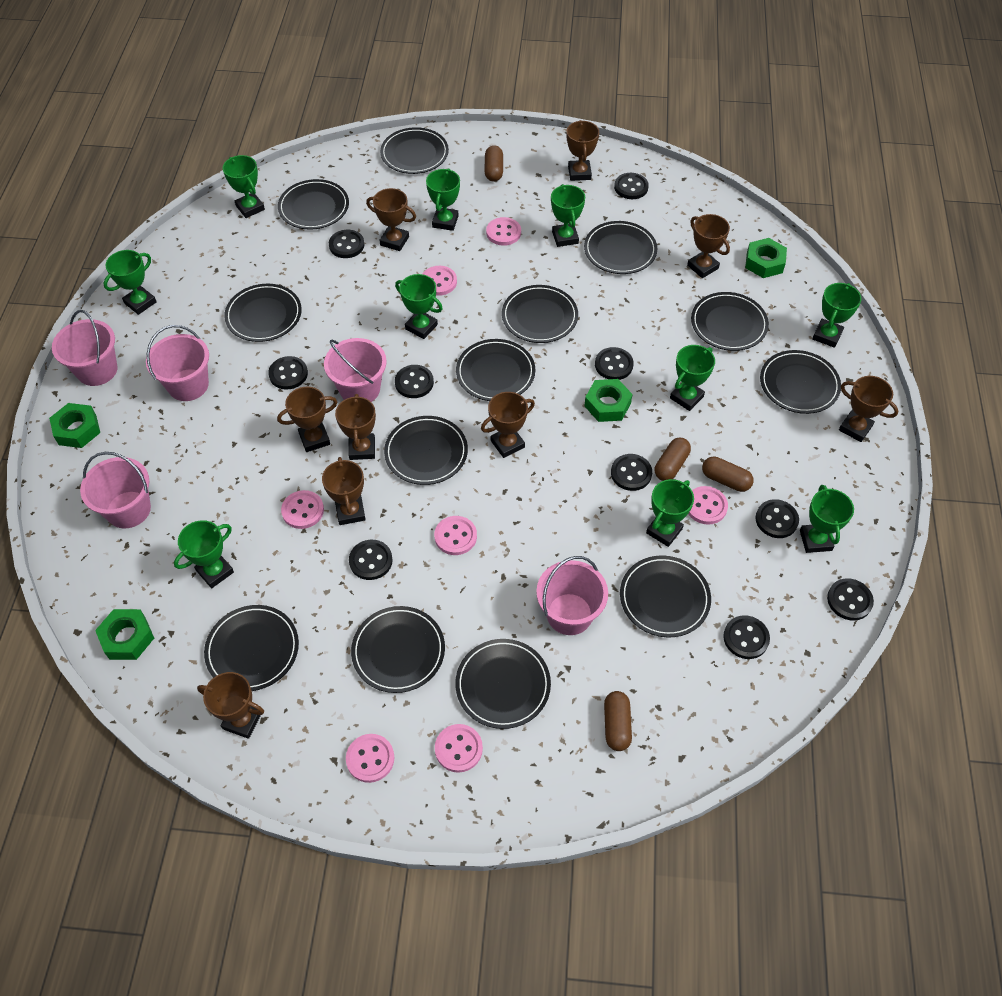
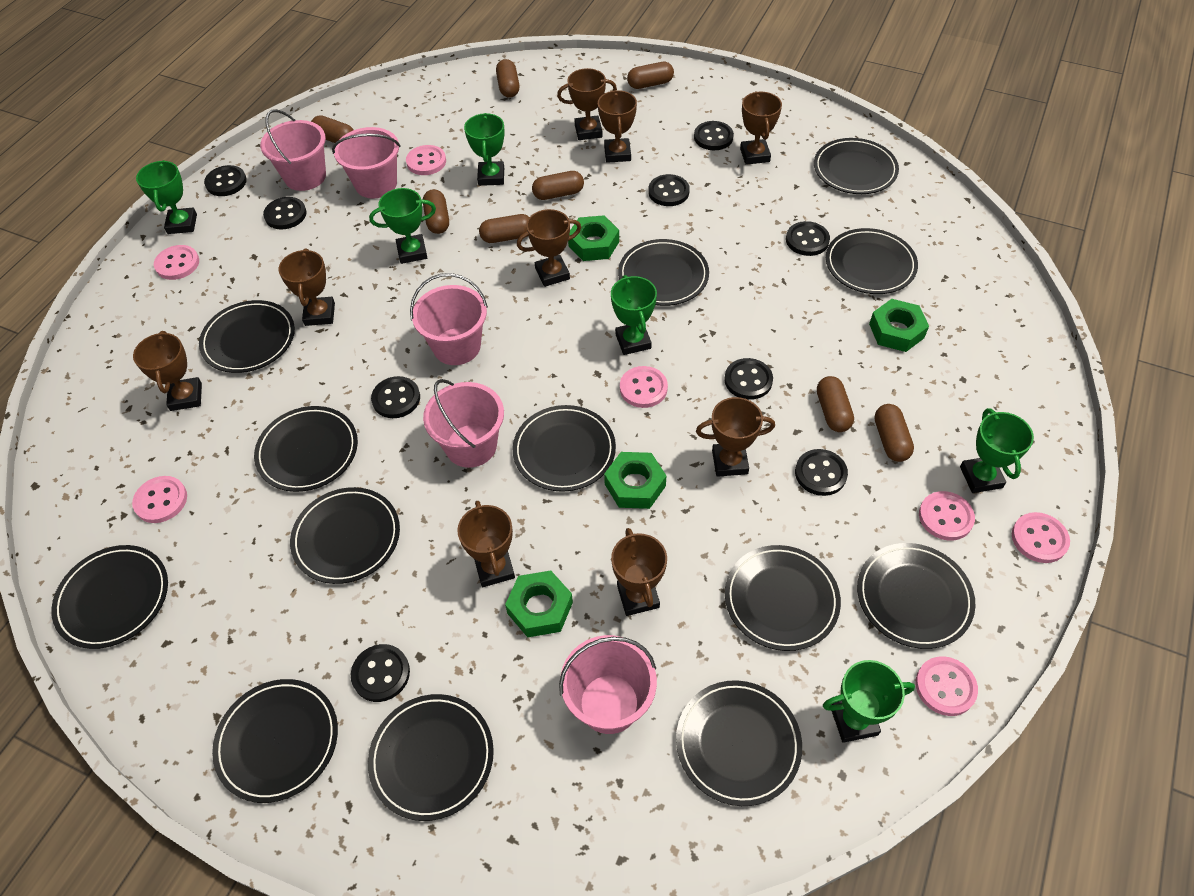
black button: [268,356,308,390] [329,230,365,258] [349,540,393,580] [395,365,434,398] [595,347,634,380] [611,454,652,491] [614,173,649,199] [723,615,770,659] [756,499,799,538] [827,578,874,621] = 10 -> [204,165,247,196] [263,197,307,229] [351,644,410,702] [371,376,420,418] [648,174,690,206] [694,121,734,150] [724,358,773,400] [786,221,830,256] [795,449,848,496] = 9
brown capsule: [484,145,503,182] [604,691,632,751] [655,438,691,481] [702,457,754,492] = 4 -> [311,115,354,143] [423,189,449,234] [479,214,529,243] [496,59,520,98] [532,171,584,200] [627,62,674,89] [817,376,854,432] [874,404,914,462] = 8
green trophy: [103,250,157,315] [174,520,234,588] [223,155,265,218] [395,274,443,339] [426,168,460,231] [551,184,585,247] [646,479,694,547] [670,345,715,411] [800,485,854,553] [812,283,861,348] = 10 -> [136,160,197,234] [369,188,436,264] [464,113,505,186] [611,275,657,355] [823,660,915,743] [960,408,1034,493] = 6

